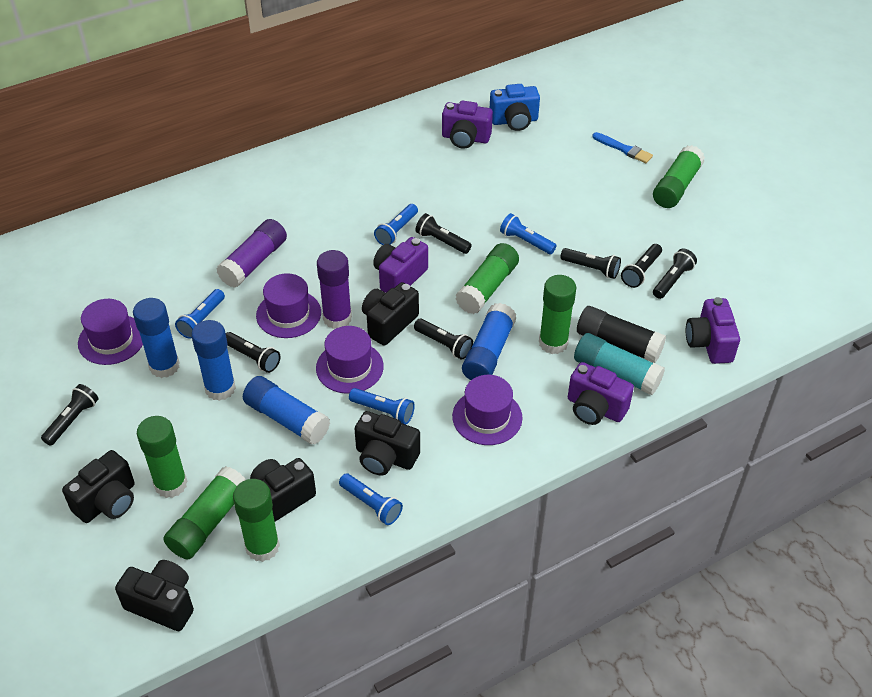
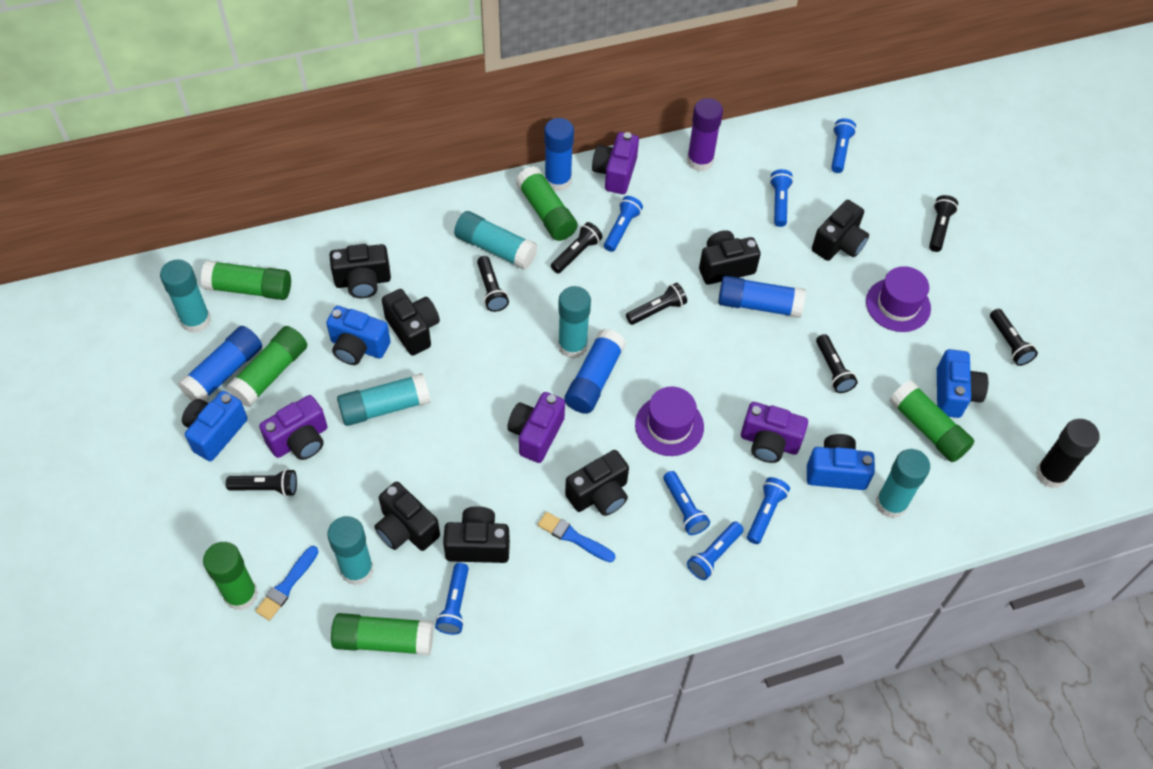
black camera: [62,450,135,523] [115,560,194,631] [250,458,316,522] [355,411,420,476] [362,282,419,346] = 5 -> [330,244,391,298] [374,482,440,551] [382,289,440,356] [443,506,510,563] [565,450,629,516] [699,230,761,285] [812,200,869,261] = 7
blue brush: [592,132,653,163] = 1 -> [255,546,318,621] [538,512,615,562] = 2
blue camera: [490,84,540,131] = 1 -> [182,391,247,461] [326,306,391,365] [807,434,875,490] [937,349,988,418] = 4
blue flashlight: [175,289,225,339] [339,474,403,525] [349,388,415,425] [374,204,418,245] [500,213,557,254] = 5 -> [435,563,469,635] [604,196,643,252] [663,471,710,535] [687,522,744,580] [747,477,790,544] [770,169,793,227] [831,118,856,173] = 7
purple glue stick: [216,219,287,288] [317,250,352,329] = 2 -> [687,98,723,171] = 1
purple hat: [78,299,143,365] [256,273,321,338] [316,326,384,394] [452,375,522,445] = 4 -> [635,387,704,456] [866,266,931,332] = 2
turquoise glue stick: [574,333,665,395] = 1 -> [160,259,211,333] [327,516,374,586] [337,373,430,426] [454,211,537,269] [558,286,591,359] [876,449,930,519] = 6

